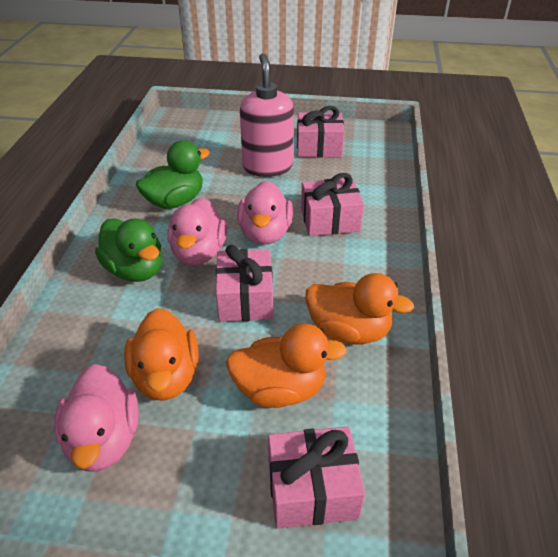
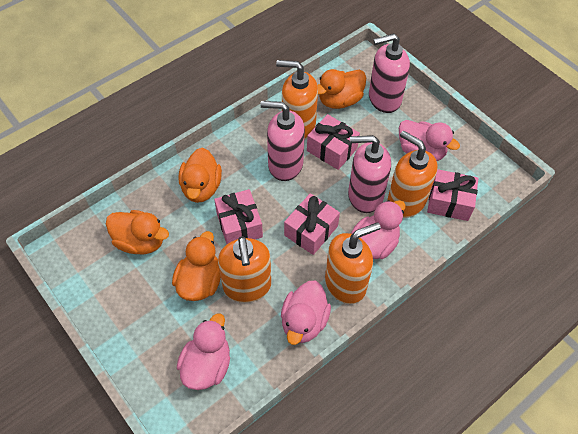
green duck: [95,218,162,282] [136,140,210,209] = 2 -> none = 0
orange duck: [124,308,198,400] [226,323,347,408] [305,273,414,344] = 3 -> [106,210,169,254] [172,231,221,301] [179,148,222,203] [317,69,366,109] = 4
orange soap dispenser: none = 0 -> [218,236,271,303] [276,60,318,140] [325,222,381,304] [387,130,437,218] = 4
pink duck: [54,364,139,472] [167,198,227,265] [237,181,293,245] = 3 -> [177,314,230,390] [281,280,331,345] [351,200,405,259] [399,120,460,161] = 4
pink soap dispenser: [240,53,294,177] = 1 -> [260,101,305,181] [348,135,391,213] [369,33,410,113] = 3

